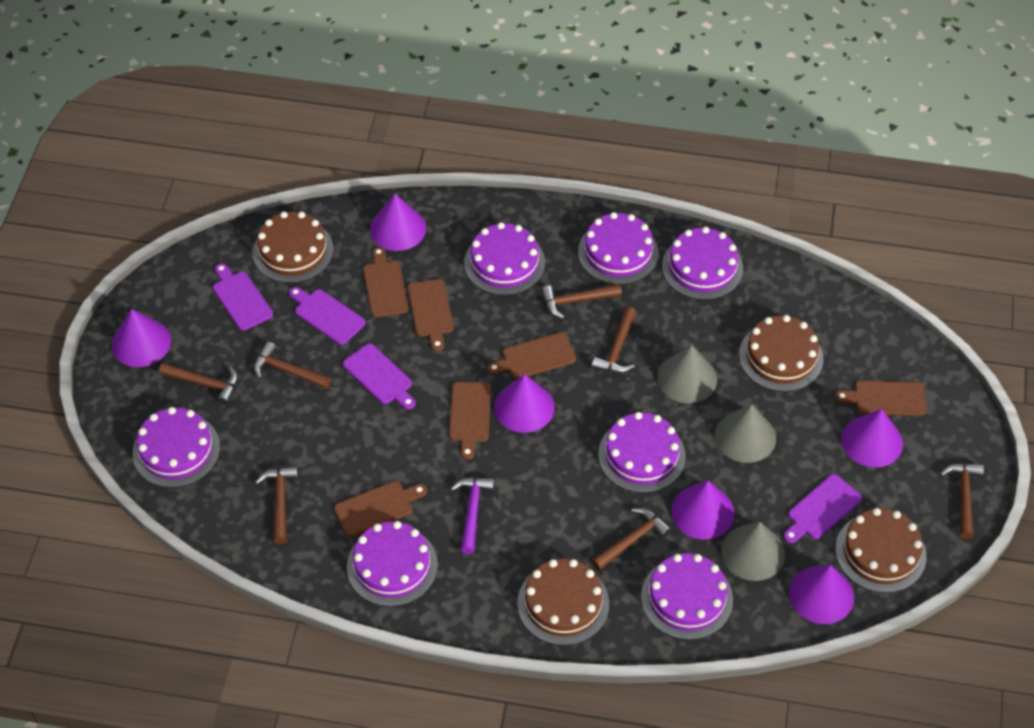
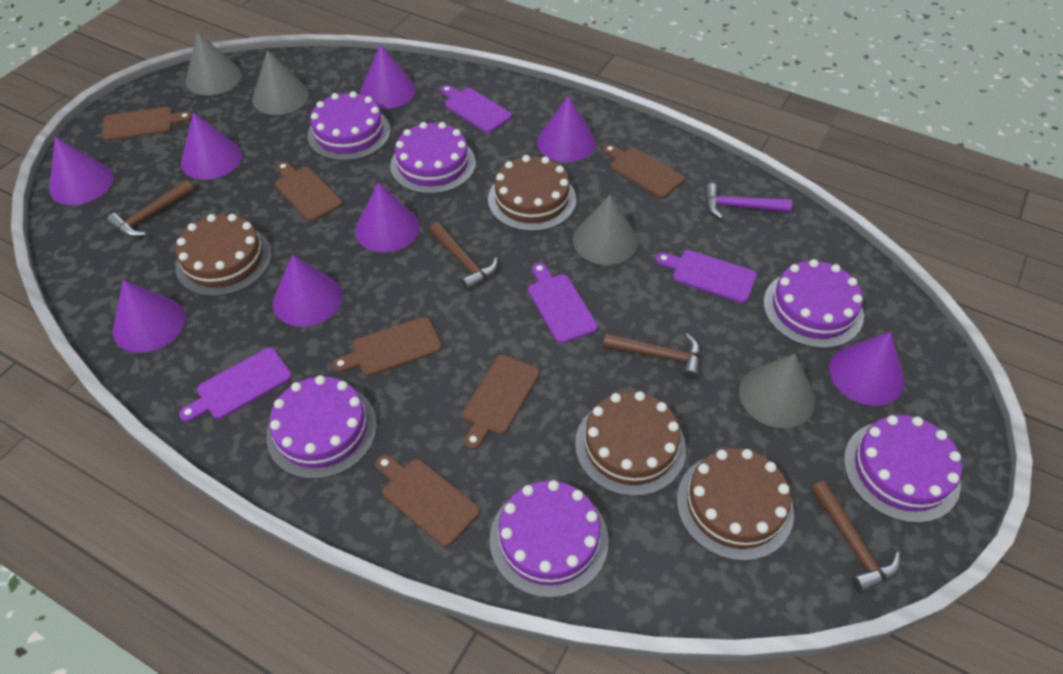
brown hammer: [159,363,238,405] [254,342,331,389] [255,466,298,544] [541,284,622,319] [591,508,671,571] [592,307,636,374] [940,464,984,539] = 7 -> [107,180,194,238] [429,222,498,291] [603,333,701,380] [811,481,900,594] = 4
grey cone: [657,345,717,403] [715,404,776,463] [721,522,785,581] = 3 -> [186,31,242,95] [252,50,309,115] [573,195,638,265] [739,354,815,428] = 4
purple cake: [133,407,220,488] [347,521,438,607] [464,222,545,295] [578,212,659,285] [598,412,686,493] [641,553,733,640] [662,227,743,300] = 7 -> [266,375,377,479] [307,91,391,161] [390,122,476,194] [490,480,609,598] [763,259,864,348] [844,415,962,523] = 6
purple cone: [112,309,171,367] [370,194,426,251] [494,374,555,433] [671,481,735,540] [789,565,854,624] [841,409,903,468] = 6 -> [49,137,114,205] [113,280,186,353] [181,112,242,180] [273,255,342,327] [355,182,420,252] [360,44,416,109] [537,95,596,162] [829,332,905,406] = 8

